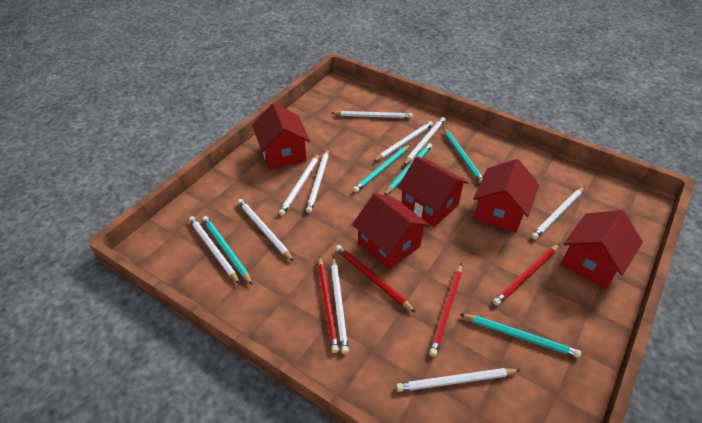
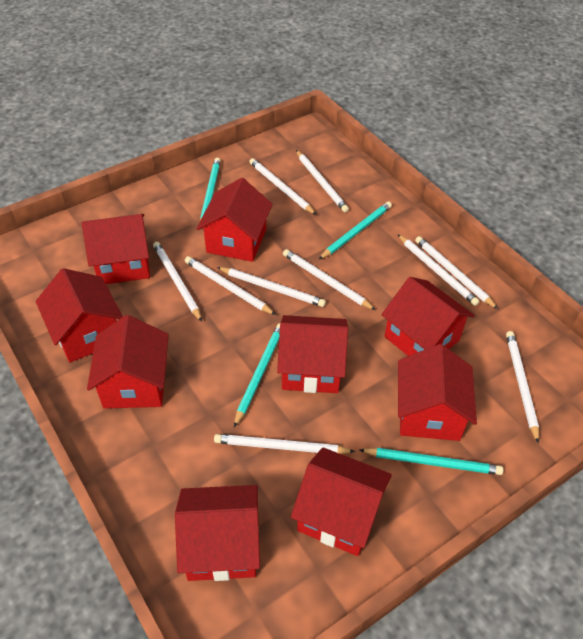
red house: [252,103,310,169] [352,193,430,270] [398,156,469,227] [473,159,539,233] [561,210,643,289] = 5 -> [36,268,123,362] [82,214,150,284] [87,315,169,409] [175,485,260,581] [197,178,273,262] [277,315,348,393] [291,447,392,556] [381,277,475,356] [398,344,477,441] = 9
red pencil: [318,256,339,353] [335,245,415,312] [429,263,462,357] [493,244,559,306] = 4 -> none = 0
turquoise pencil: [202,216,252,284] [353,144,411,192] [384,143,432,195] [443,127,483,183] [460,314,581,358] = 5 -> [200,157,221,221] [234,323,280,427] [319,201,392,259] [360,448,503,475] = 4

